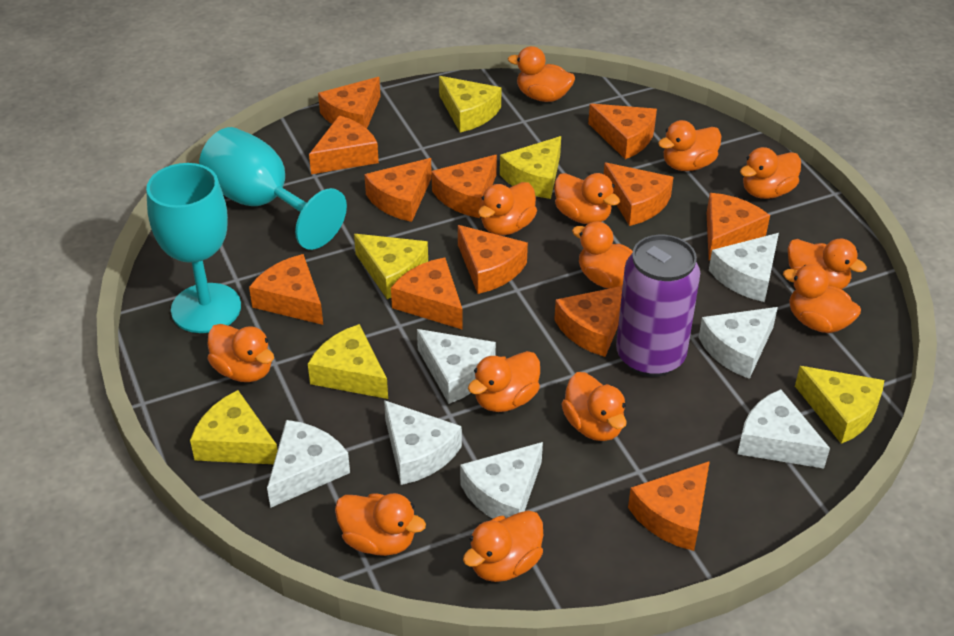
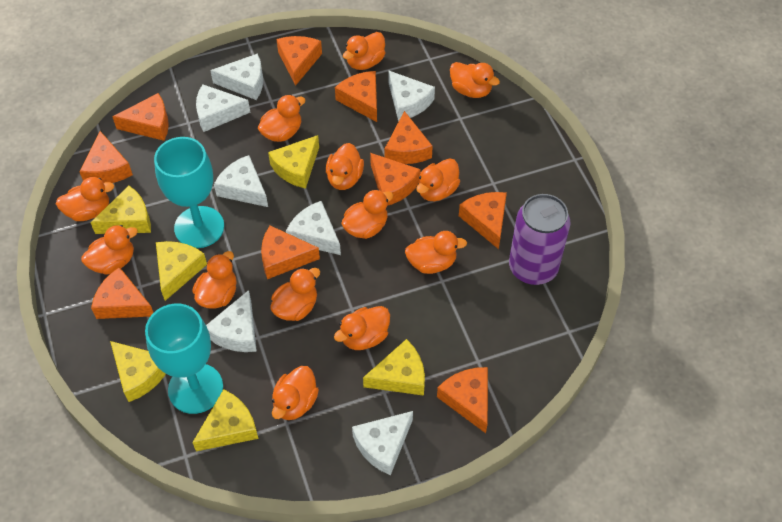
orange cheese: [249,254,323,325] [309,115,379,174] [318,77,381,128] [364,158,432,222] [391,257,463,330] [432,155,497,218] [458,225,528,294] [554,286,623,357] [588,104,657,159] [604,163,674,226] [628,461,710,551] [707,193,770,260] = 12 -> [79,131,133,183] [91,267,154,319] [112,93,169,141] [261,226,320,279] [276,36,322,86] [335,71,377,122] [370,153,420,206] [384,111,433,164] [437,367,488,433] [459,192,507,249] = 10

